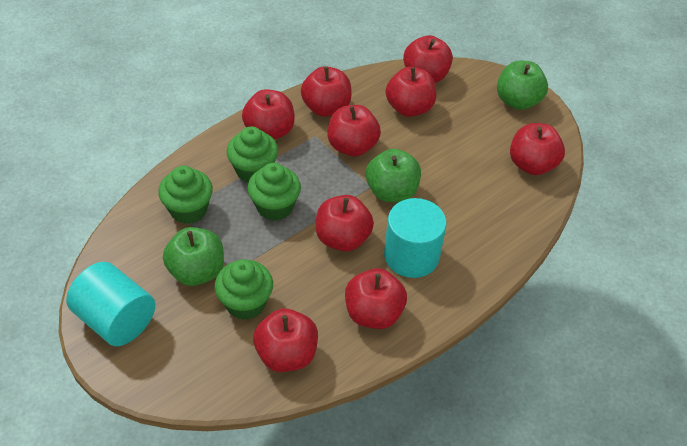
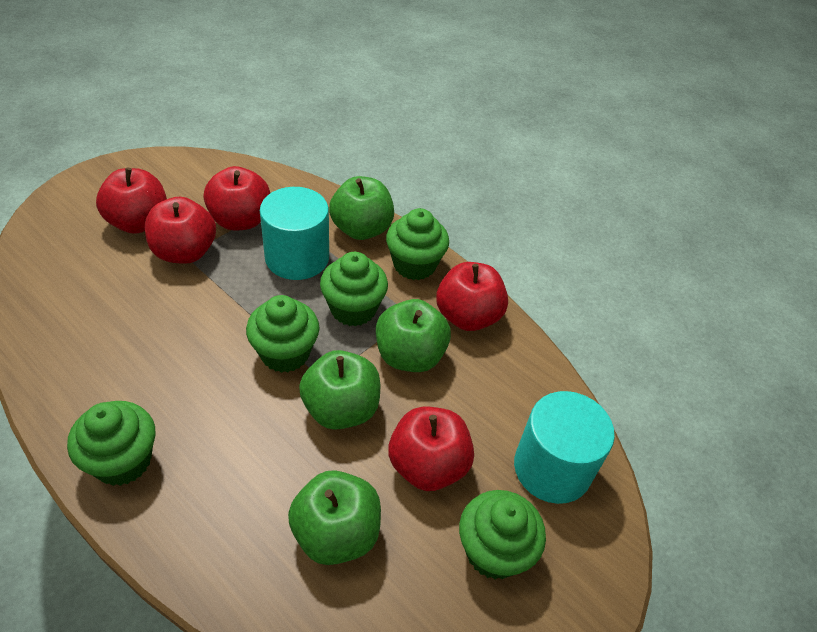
green apple: [163,227,224,286] [366,149,421,202] [497,61,548,110] = 3 -> [288,470,381,565] [299,350,380,430] [329,176,394,240] [376,299,451,372] = 4
green cupcake: [158,166,213,224] [215,259,273,320] [227,126,278,183] [247,163,301,221] = 4 -> [67,401,155,486] [246,295,320,373] [320,252,388,326] [386,208,449,280] [459,490,546,579] = 5
red apple: [242,89,295,140] [253,308,318,372] [301,66,352,117] [316,195,374,251] [328,105,381,157] [345,268,407,329] [386,67,436,117] [403,35,453,83] [510,123,565,175] = 9 -> [96,168,167,234] [145,197,216,264] [204,166,270,230] [388,407,474,491] [436,262,508,331] = 5

